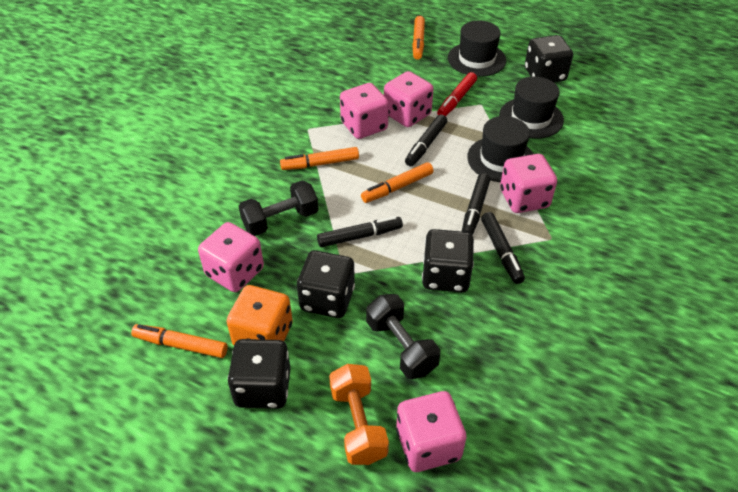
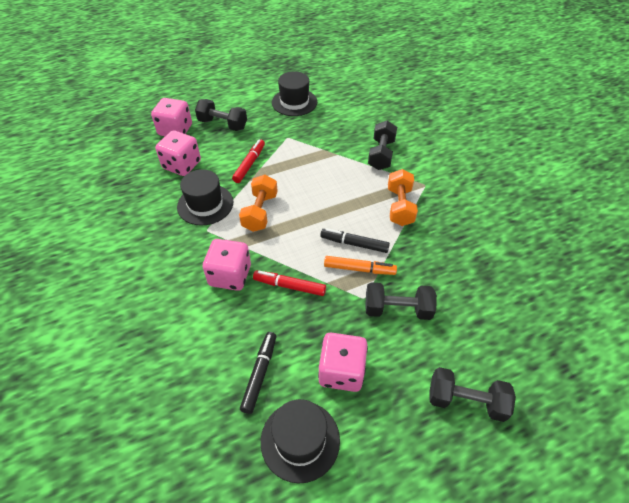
black dice: [228,339,291,409] [297,250,355,318] [422,229,474,292] [525,35,573,82] = 4 -> none = 0
black dumbbell: [239,180,318,236] [366,294,440,379] = 2 -> [195,99,247,131] [365,282,437,320] [368,120,397,170] [429,367,516,422] = 4
black marker: [317,216,403,247] [405,114,447,166] [462,173,490,236] [481,212,525,284] = 4 -> [240,332,277,414] [320,228,390,253] = 2
orange dice: [226,285,293,345] = 1 -> none = 0
orange dumbbell: [329,364,389,465] = 1 -> [239,175,278,232] [388,169,418,226] = 2
orange marker: [131,324,228,358] [280,147,359,170] [361,162,433,203] [412,16,425,60] = 4 -> [324,256,397,275] = 1
pink dice: [198,222,264,292] [340,83,389,139] [384,71,434,127] [396,391,467,472] [500,154,557,213] = 5 -> [151,98,192,136] [155,130,201,176] [203,239,251,291] [318,333,368,392] = 4
red marker: [437,72,477,116] = 1 -> [232,139,265,183] [253,270,326,296] = 2

